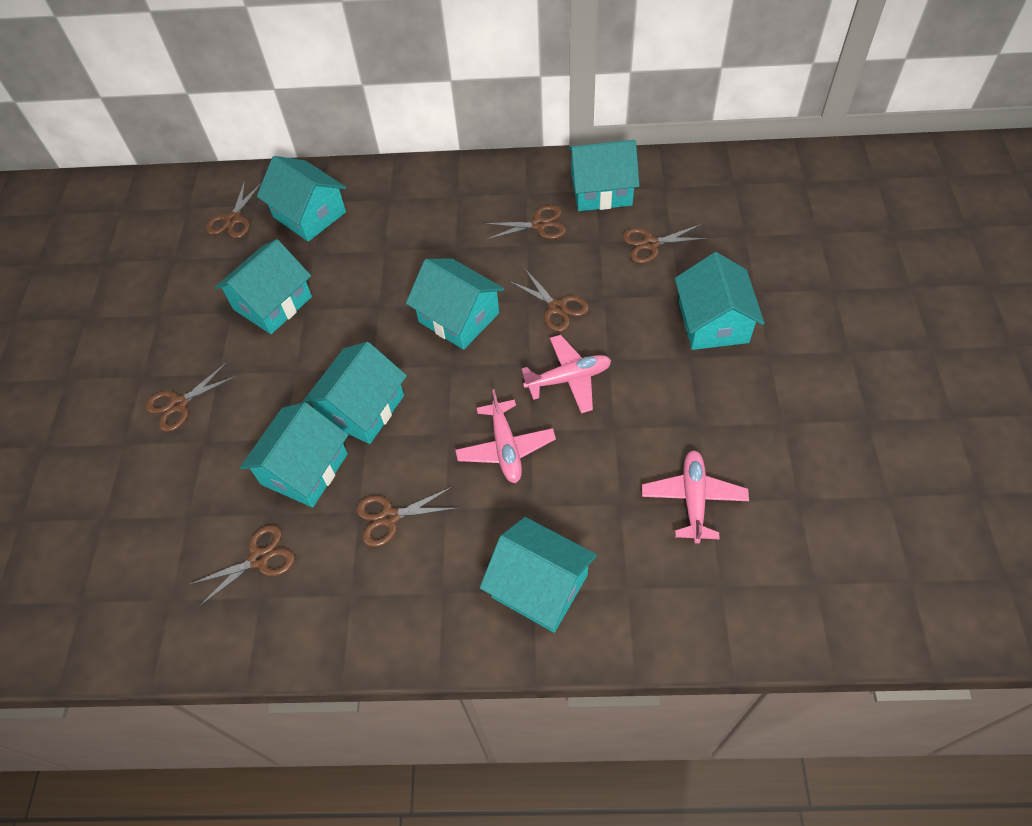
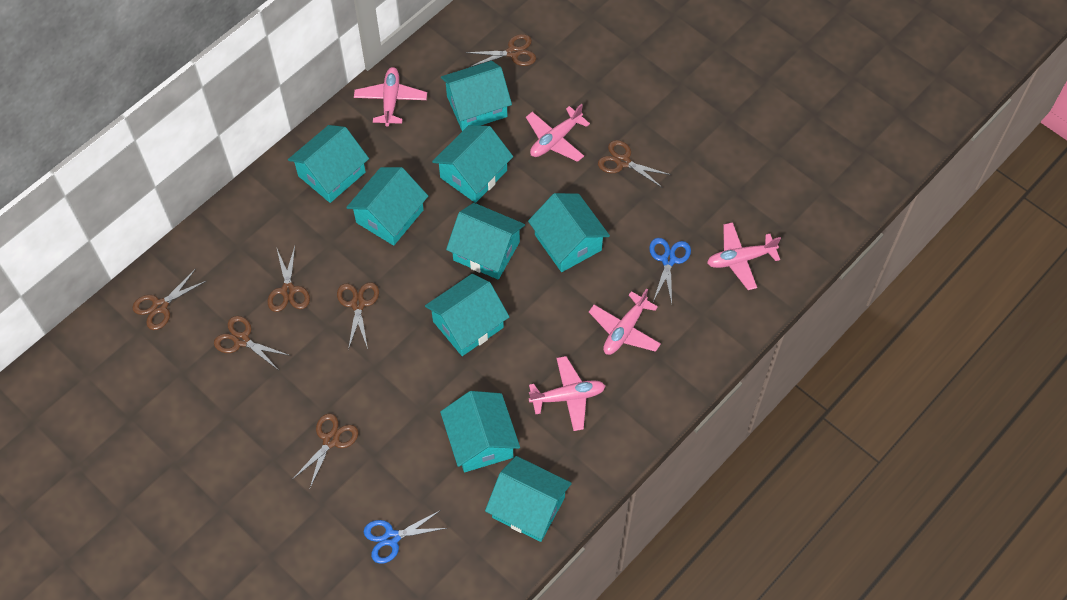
blue scissors: none = 0 -> [364,510,447,564] [649,238,691,304] = 2
pink plane: [455,389,556,483] [522,335,611,413] [642,450,749,544] = 3 -> [354,67,427,127] [526,104,590,162] [529,356,605,431] [589,288,661,355] [707,222,781,290] = 5
turquoise house: [214,239,312,334] [240,402,348,507] [257,156,346,242] [303,342,407,444] [406,258,504,350] [480,517,597,633] [567,140,639,211] [675,252,765,350] = 8 -> [288,125,369,203] [346,167,428,246] [425,274,509,356] [432,125,513,203] [440,391,520,472] [441,61,512,131] [446,203,525,280] [485,456,572,542] [528,193,610,272] = 9

